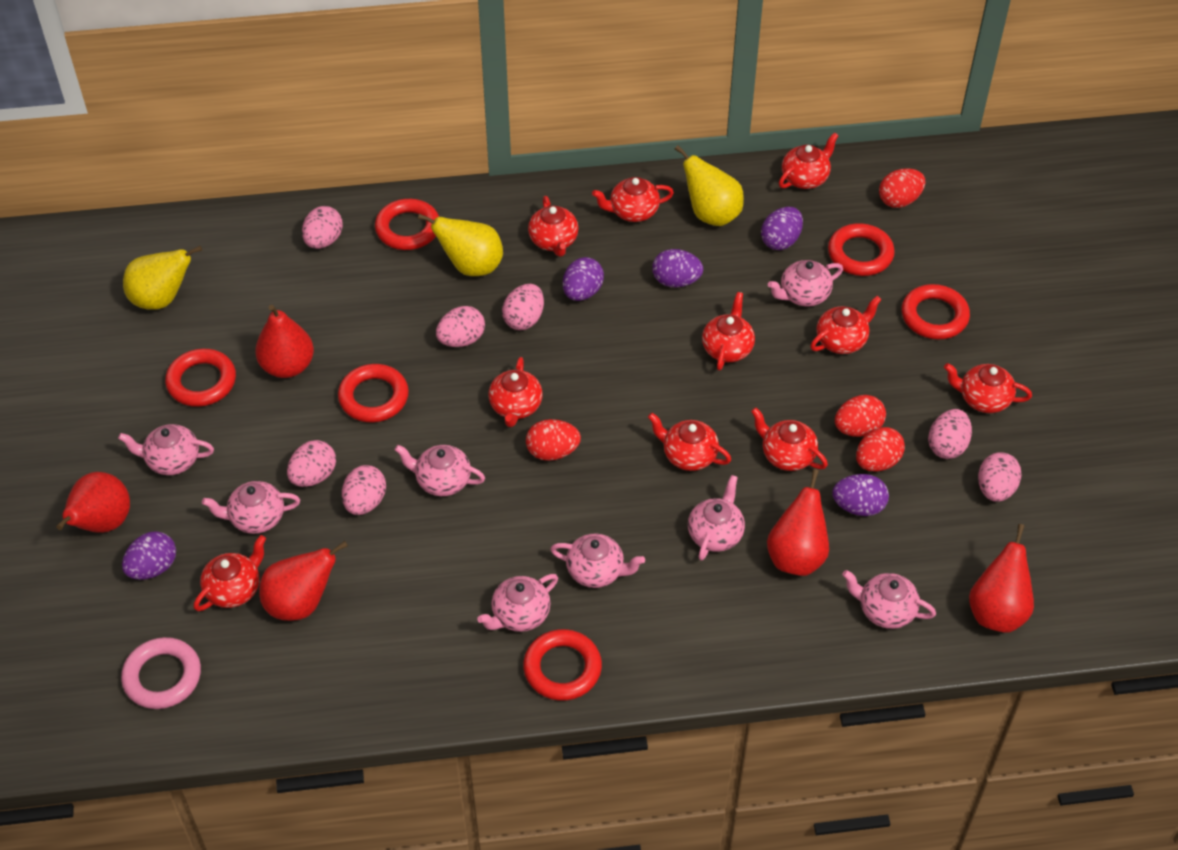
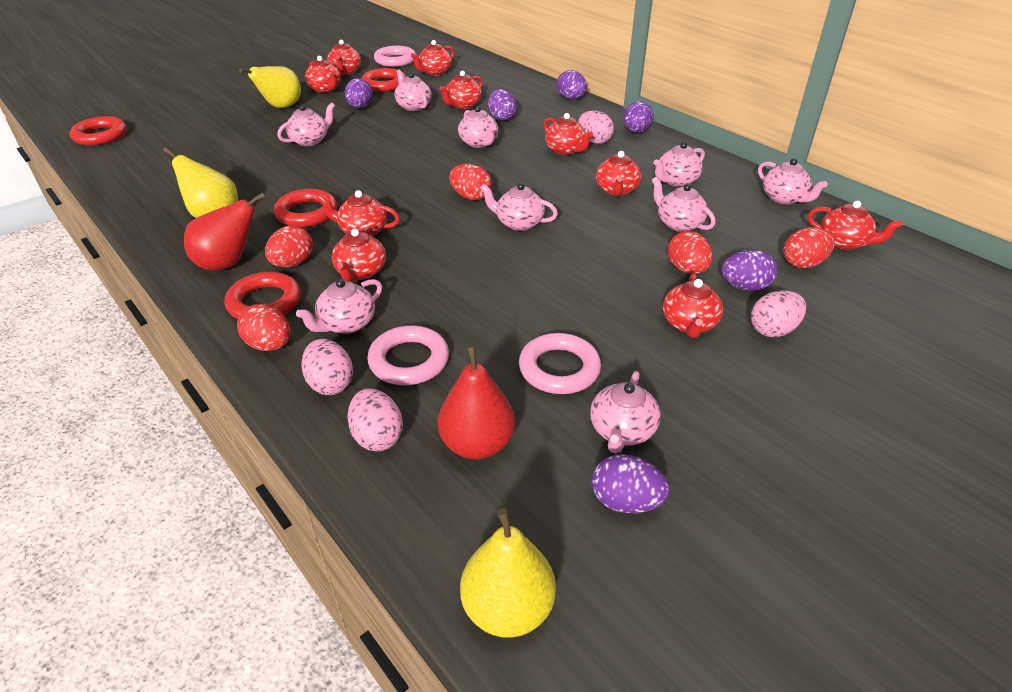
pink egg: [287,440,336,487] [302,206,343,249] [342,465,386,515] [436,306,485,347] [502,284,544,330] [928,409,972,459] [978,452,1022,502] = 7 -> [301,339,353,395] [348,388,403,451] [578,110,614,144] [751,290,806,337] = 4
pink ring: [121,637,201,709] = 1 -> [367,325,449,385] [374,46,416,67] [519,333,601,394] = 3
pink teapot: [118,424,214,475] [202,481,300,534] [394,445,485,496] [477,574,558,632] [550,533,645,588] [688,475,745,561] [768,260,843,307] [842,570,936,629] = 8 -> [277,102,335,146] [296,279,382,334] [395,70,432,111] [458,106,499,148] [480,183,558,231] [590,371,661,453] [652,177,716,232] [653,142,705,187] [758,158,828,204] = 9
purple egg: [122,531,176,580] [563,257,604,301] [652,249,703,288] [761,207,803,250] [832,474,889,516] = 5 -> [345,78,373,108] [488,89,517,121] [557,70,587,99] [592,454,670,513] [623,101,653,133] [721,250,777,291] = 6
red egg: [526,419,581,461] [835,395,886,437] [856,427,905,472] [879,168,925,208] = 4 -> [237,304,291,351] [265,225,313,267] [449,164,492,200] [668,231,713,274] [783,227,835,268] = 5
red pear: [56,472,130,533] [255,305,314,378] [259,541,348,621] [767,469,829,576] [969,524,1034,633] = 5 -> [184,192,266,270] [438,345,515,459] = 2
red ring: [165,349,236,407] [338,364,409,422] [375,199,439,250] [523,629,602,701] [828,223,895,276] [902,284,970,339] = 6 -> [70,116,127,145] [225,272,301,319] [274,189,337,227] [362,68,406,92] = 4

